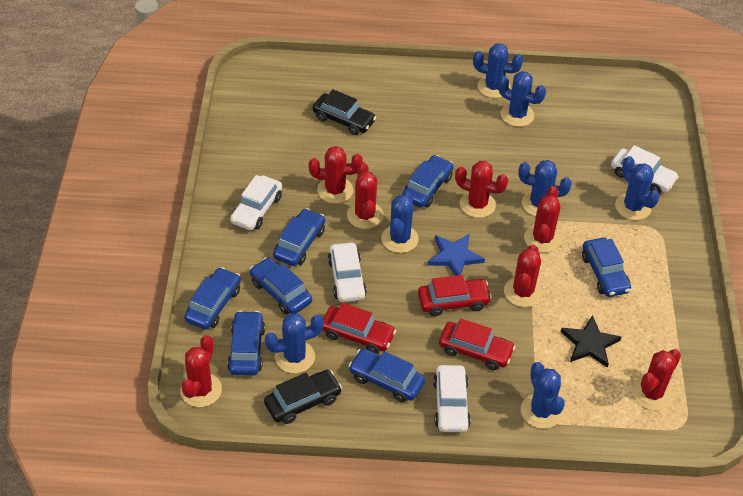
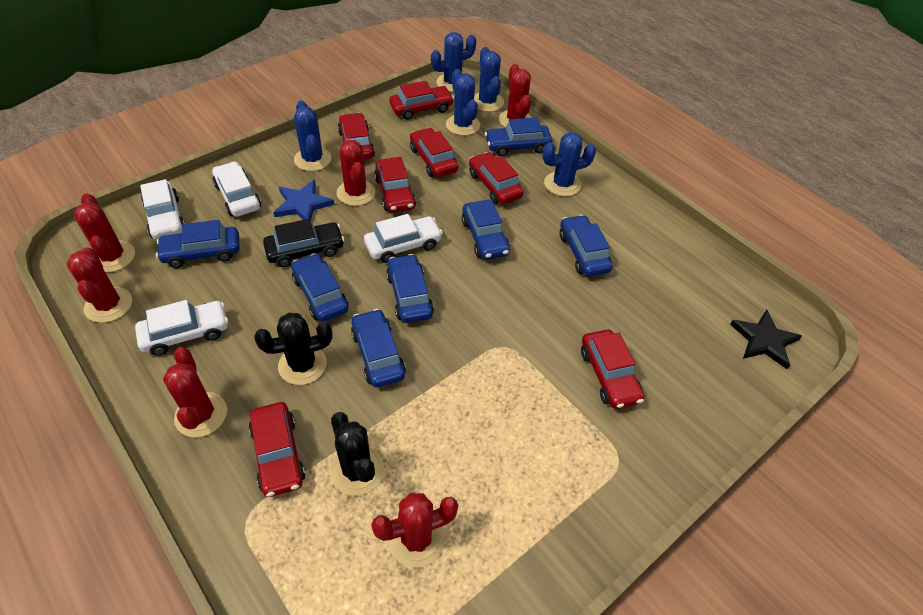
black cactus: none = 0 -> [254,313,333,385] [331,412,384,496] = 2
black car: [264,370,342,424] [313,89,376,135] = 2 -> [263,219,344,267] = 1
blue cactus: [265,313,323,374] [381,192,419,253] [473,43,523,98] [498,71,546,127] [518,160,572,216] [521,362,565,429] [615,156,660,220] = 7 -> [294,100,331,171] [431,32,477,92] [446,69,480,136] [474,47,504,112] [542,132,596,197] = 5
red cactus: [180,335,222,407] [309,146,363,204] [347,162,384,229] [455,161,508,218] [504,244,543,307] [524,186,561,253] [632,349,681,410] = 7 -> [67,247,132,323] [74,193,135,273] [163,347,227,437] [336,140,376,206] [371,493,458,568] [499,64,532,128] = 6
red car: [322,303,396,353] [418,275,492,316] [439,319,515,370] = 3 -> [249,402,305,497] [338,113,375,160] [374,157,416,213] [389,81,454,120] [410,128,458,177] [469,152,524,204] [581,330,644,409] = 7

